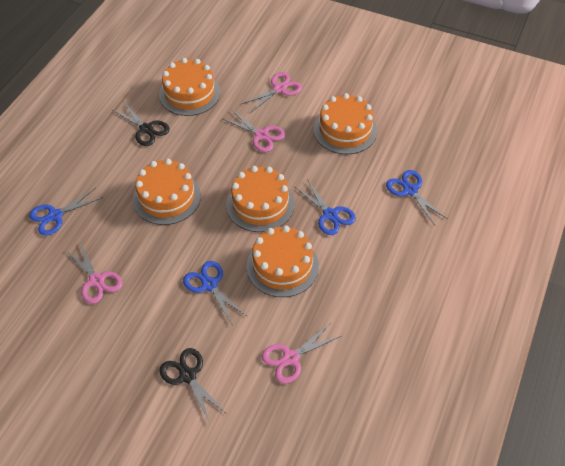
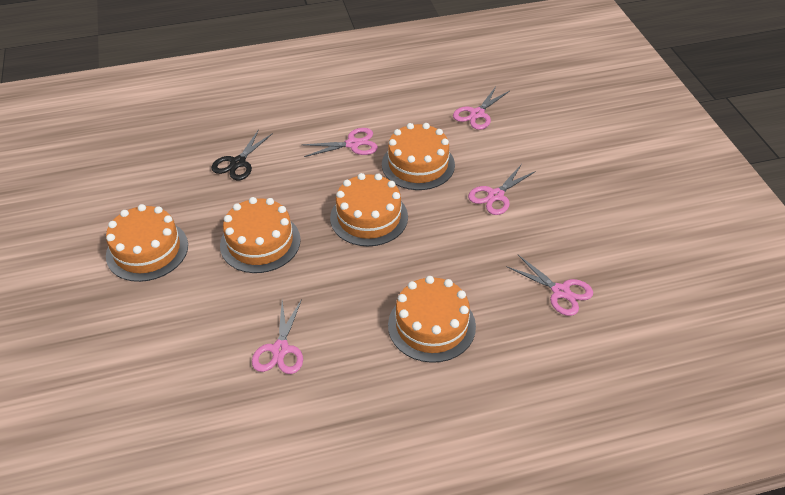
black scissors: [113,103,170,146] [159,348,227,423] = 2 -> [211,129,273,180] = 1
blue scissors: [29,188,103,236] [183,261,247,326] [295,179,356,235] [386,170,448,225] = 4 -> none = 0
pink scissors: [65,242,122,304] [223,110,285,152] [242,72,302,113] [262,324,341,384] = 4 -> [252,299,303,374] [302,128,378,157] [453,87,510,130] [468,164,536,215] [506,255,593,316] = 5

